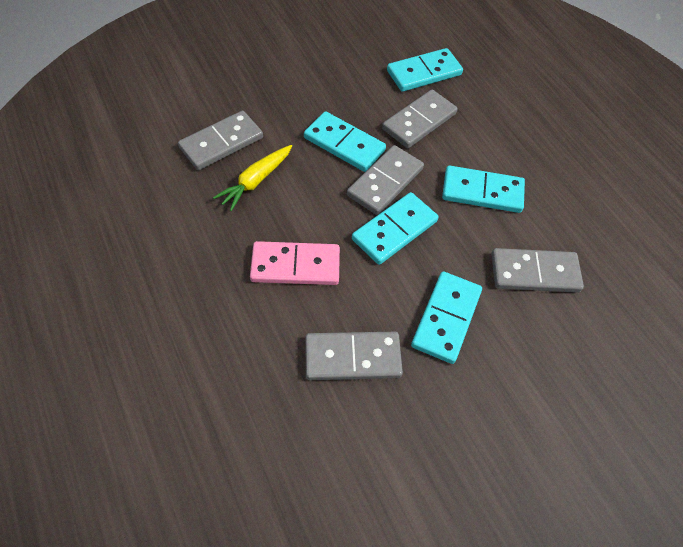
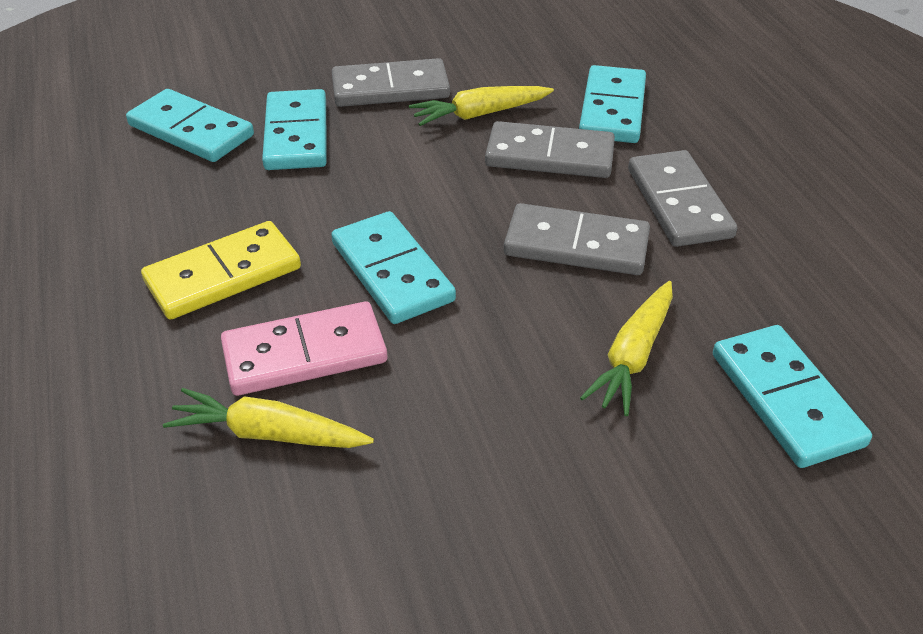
grey domino: [178,111,263,170] [305,332,403,380] [347,145,424,215] [382,90,458,148] [491,248,584,293] = 5 -> [332,58,450,107] [485,121,615,178] [504,203,650,275] [628,150,737,247] = 4
yellow carrot: [213,145,292,211] = 1 -> [163,388,374,448] [409,86,554,126] [580,281,673,416] = 3
yellow domino: none = 0 -> [141,221,301,320] = 1

